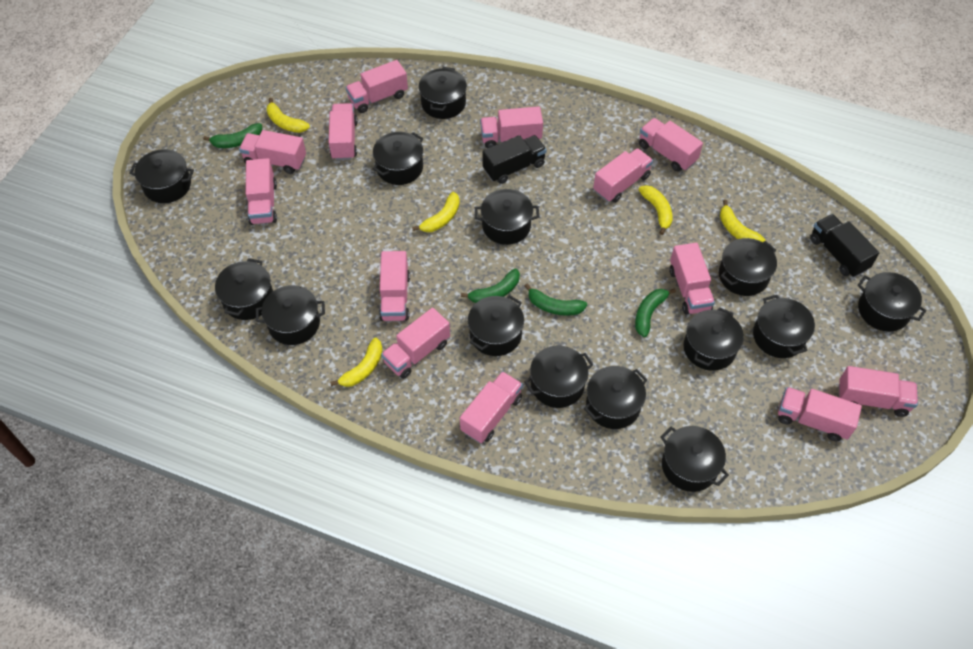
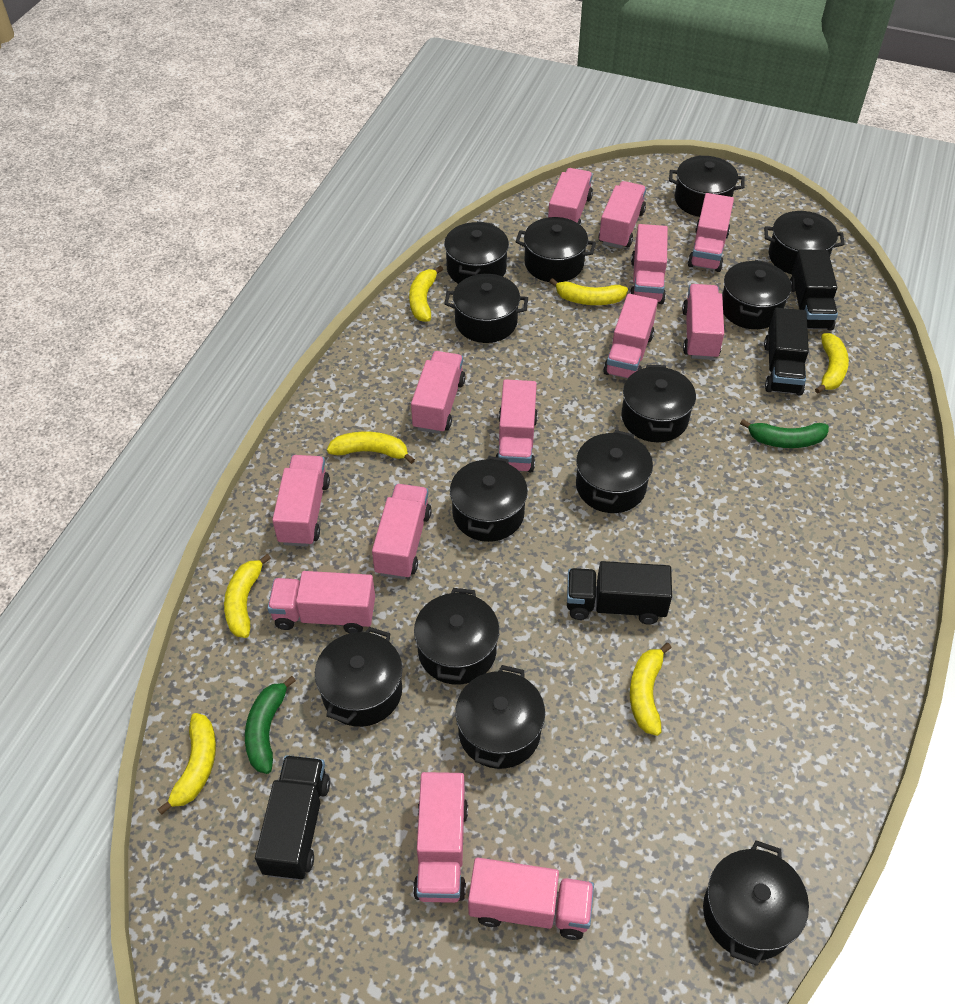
black pot: [129,149,194,203] [215,258,273,320] [256,285,325,345] [373,132,423,185] [419,67,467,119] [468,295,524,356] [475,189,539,245] [524,346,594,408] [584,366,648,429] [660,426,729,492] [683,307,744,371] [719,238,777,296] [753,295,815,358] [857,272,927,331] = 14 -> [315,627,403,727] [414,588,499,685] [444,221,509,284] [444,274,528,343] [450,456,528,542] [455,665,545,769] [516,217,596,282] [576,430,653,513] [621,365,696,442] [669,156,744,217] [703,840,809,966] [722,260,792,329] [764,211,845,274] = 13
black truck: [483,135,547,184] [810,214,879,277] = 2 -> [255,755,330,880] [567,561,672,625] [764,308,809,395] [790,249,838,331] = 4
green banana: [203,123,262,148] [461,269,520,303] [525,283,587,316] [635,288,676,337] = 4 -> [245,676,296,774] [740,419,829,448] = 2
yellow banana: [267,98,310,133] [330,337,383,387] [412,192,460,232] [638,185,673,235] [720,200,766,242] = 5 -> [157,713,216,815] [224,554,271,638] [327,431,415,464] [409,266,443,322] [549,278,628,305] [630,643,672,736] [815,333,849,394] = 7

